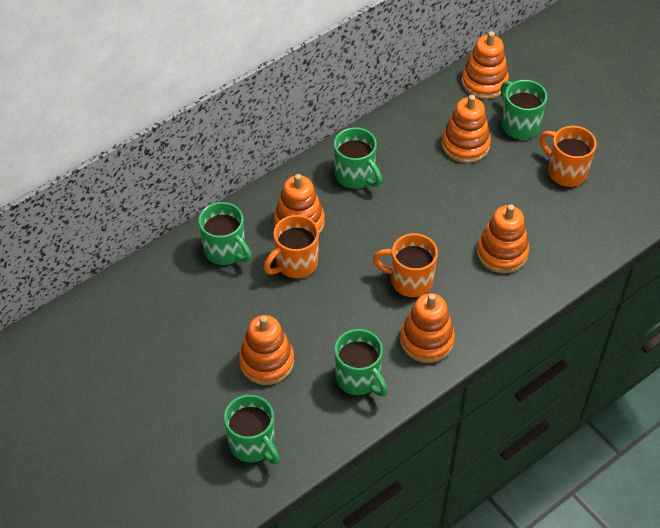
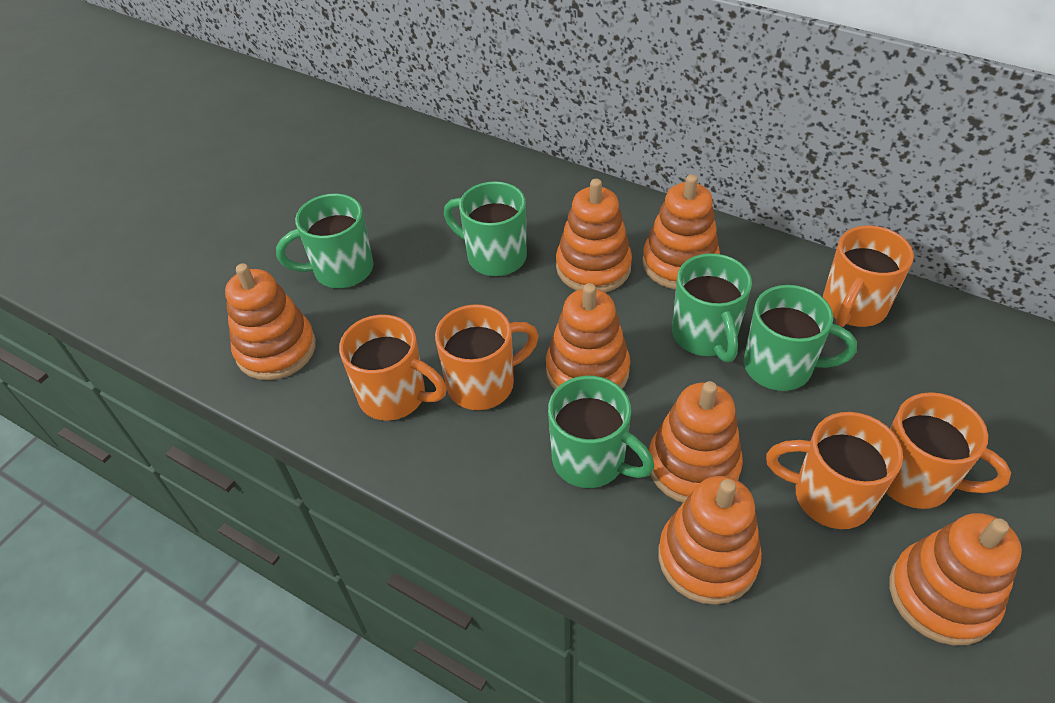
orange mug: [264,215,319,278] [373,233,438,297] [540,126,597,187] = 3 -> [339,315,447,421] [435,304,539,410] [766,412,903,529] [823,226,914,327] [886,392,1011,509] = 5
orange stacking toy: [239,315,294,385] [274,174,325,234] [400,293,455,363] [442,95,491,163] [461,31,509,99] [477,204,529,273] = 6 -> [225,263,316,380] [546,283,630,390] [556,179,632,293] [642,174,720,289] [649,381,743,503] [658,476,762,605] [889,513,1022,645] = 7

